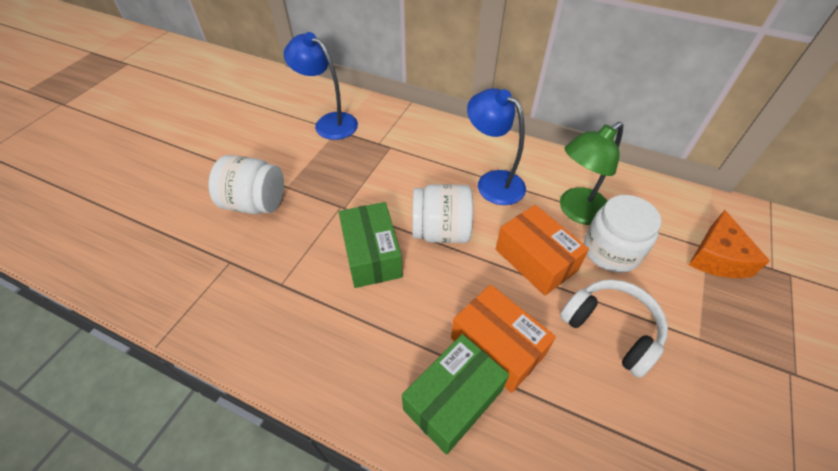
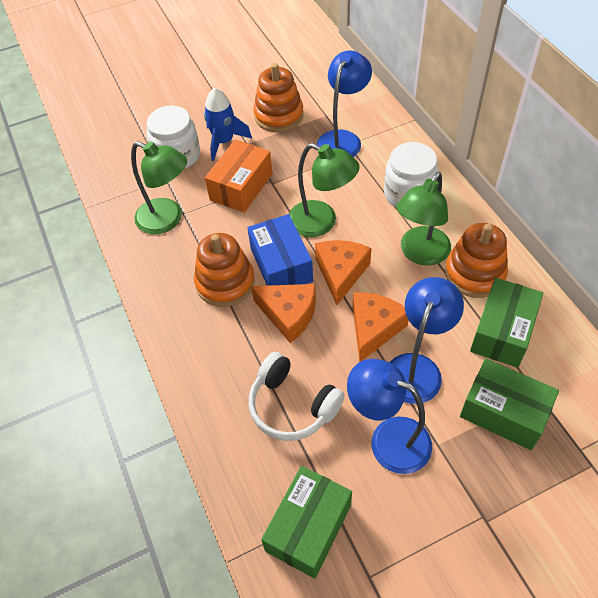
blue box: none = 0 -> [247,214,313,286] = 1
blue lamp: [284,32,358,140] [467,88,526,205] = 2 -> [317,51,372,157] [347,359,432,474] [390,277,464,404] = 3
blue rocket: none = 0 -> [204,88,252,161] = 1
green box: [339,202,403,288] [402,334,509,455] = 2 -> [261,466,352,579] [460,358,559,450] [470,278,543,368] = 3
green lamp: [560,122,623,225] = 1 -> [131,141,187,234] [289,143,360,237] [396,172,451,266] = 3
orange box: [451,285,556,393] [496,205,589,296] = 2 -> [205,139,273,213] = 1
orange cheese: [689,210,770,278] = 1 -> [251,284,316,343] [315,240,372,305] [353,292,409,362] = 3
orange stacking toy: none = 0 -> [194,233,255,307] [253,63,304,132] [445,223,508,298] = 3
white jar: [208,155,284,214] [412,184,473,243] [584,195,661,273] = 3 -> [147,106,200,169] [384,142,438,207] = 2

